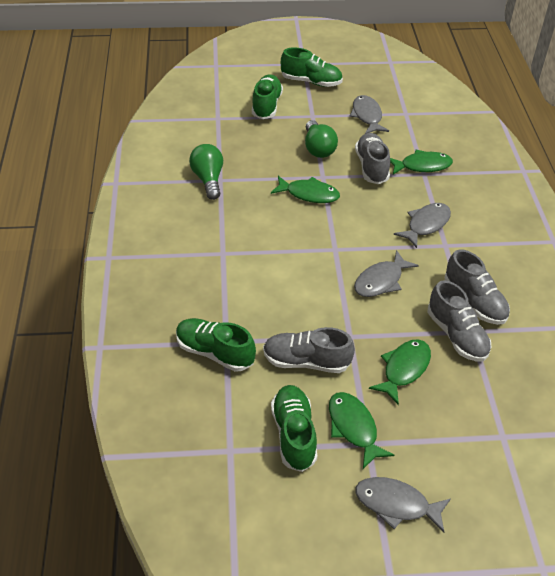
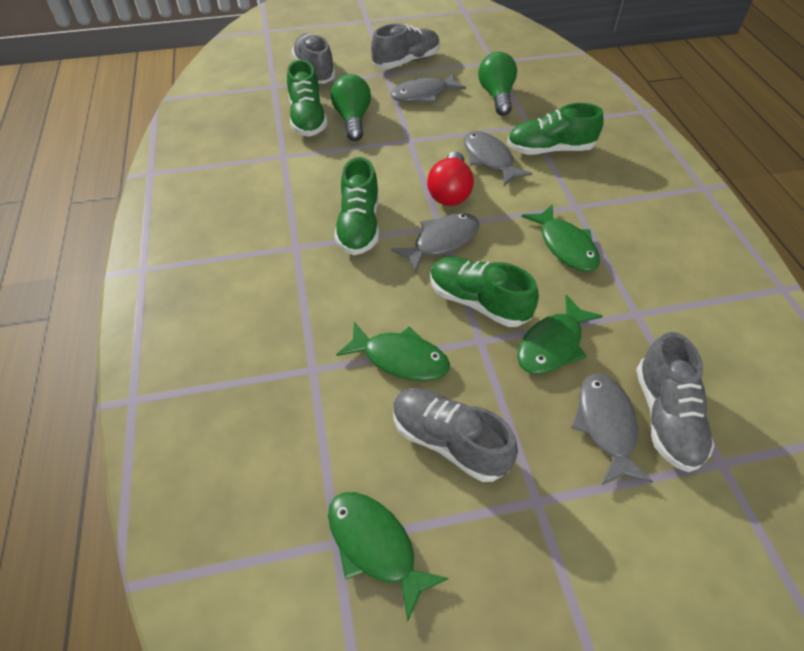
red light bulb: none = 0 -> [427,151,474,206] = 1

